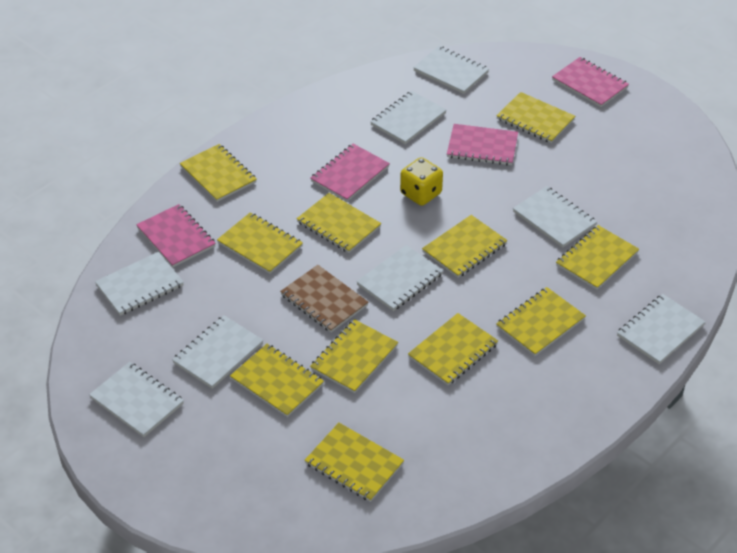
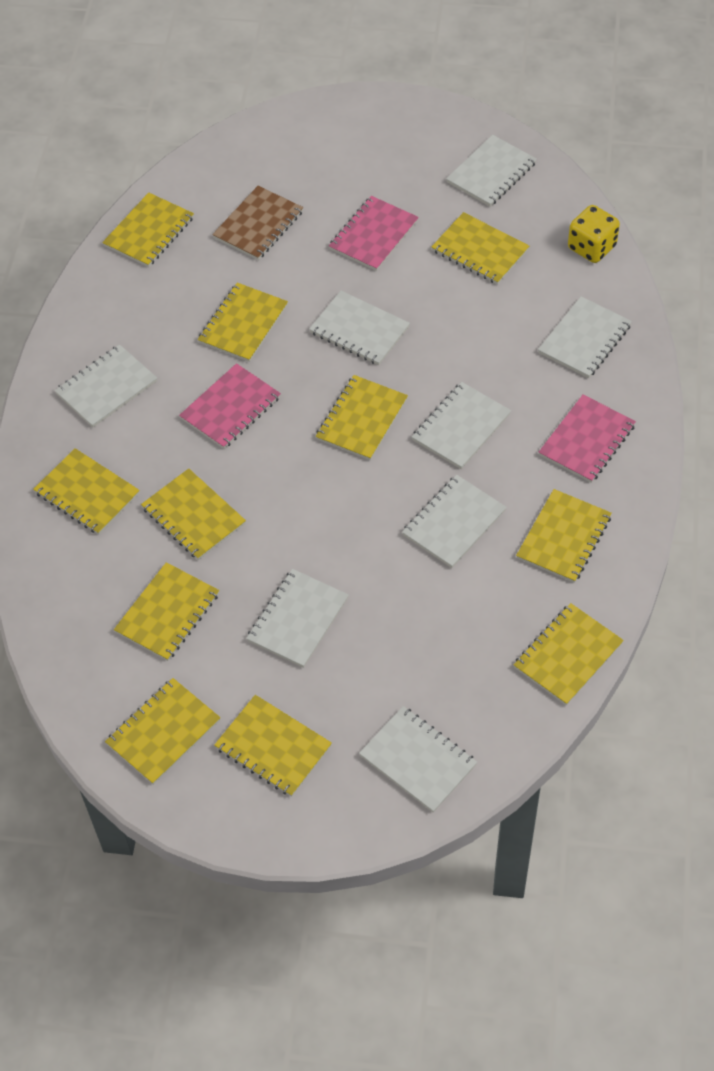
pink notebook: [136,204,216,267] [310,144,390,201] [447,124,518,165] [552,57,629,107] = 4 -> [179,363,281,449] [329,196,419,271] [539,395,636,483] = 3

